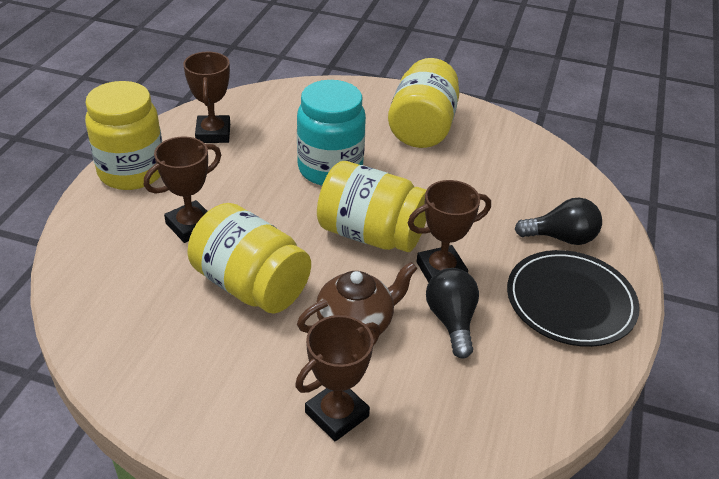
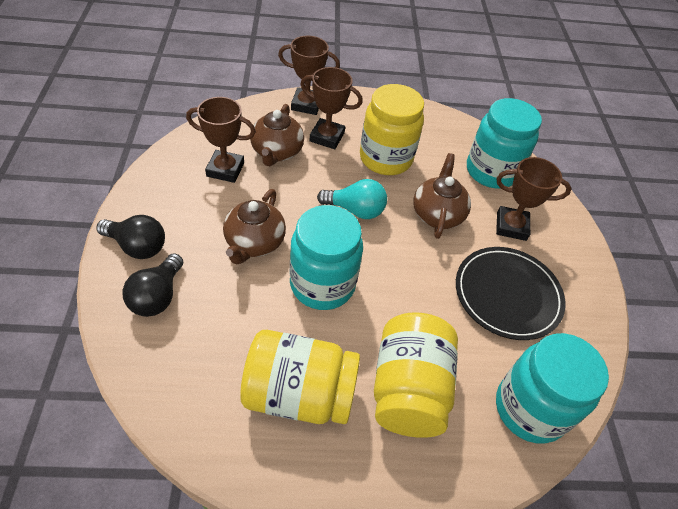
brown teapot: [297,262,417,334] = 1 -> [223,189,286,264] [250,104,304,166] [413,153,471,239] = 3
turquoise jar: [297,80,366,185] = 1 -> [289,205,363,310] [467,98,542,189] [496,333,609,443] = 3
turquoise light bulb: none = 0 -> [317,179,387,219] = 1
yellow jar: [85,81,162,190] [187,203,311,314] [317,161,426,252] [388,58,459,148] = 4 -> [240,330,360,424] [360,84,424,175] [374,312,458,438] = 3

